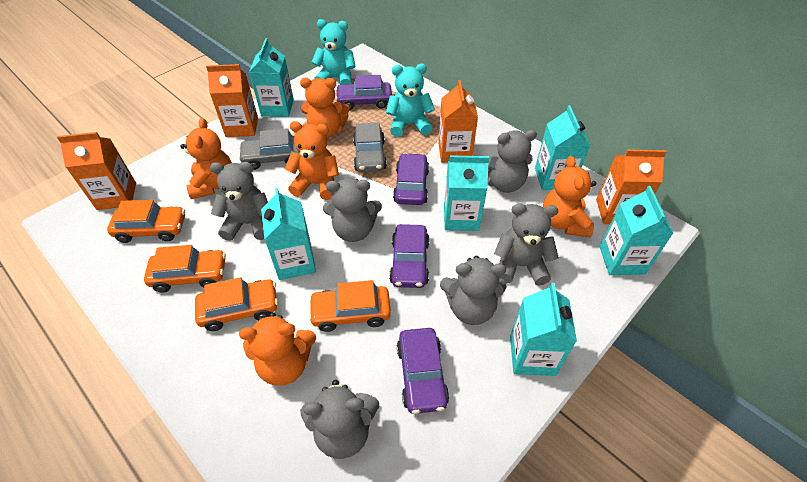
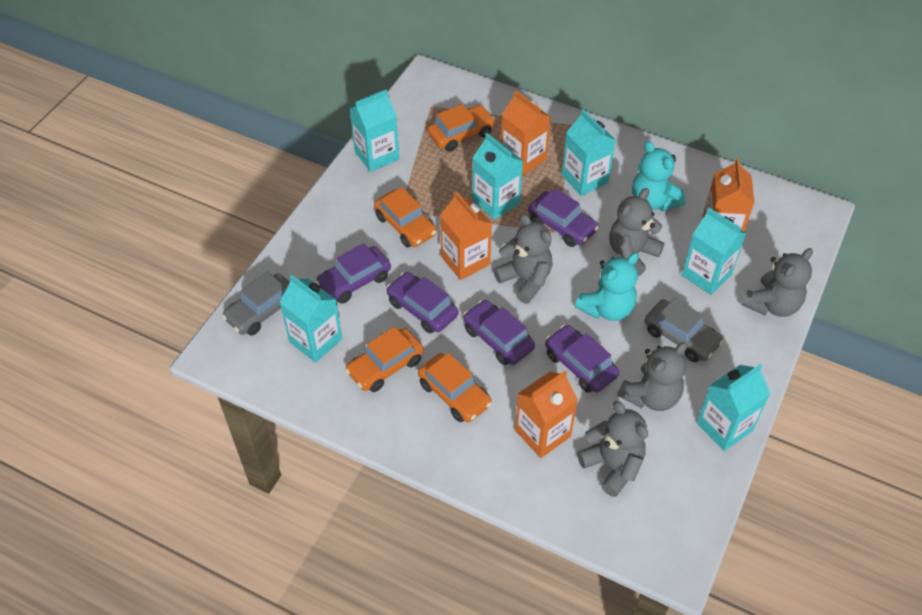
grey teddy bear: [210,162,268,241] [300,380,379,459] [323,178,382,242] [440,256,507,325] [488,130,537,193] [494,203,559,285] = 6 -> [493,214,553,304] [577,401,648,497] [609,188,664,276] [617,342,687,411] [741,248,813,317] = 5
orange teddy bear: [180,118,232,199] [239,312,316,385] [285,121,339,200] [300,78,350,138] [543,156,596,237] = 5 -> none = 0
purple car: [336,75,392,110] [389,224,430,288] [393,153,429,205] [397,328,449,414] = 4 -> [315,243,391,304] [386,272,458,333] [463,300,535,365] [528,188,599,247] [545,325,619,393] = 5

